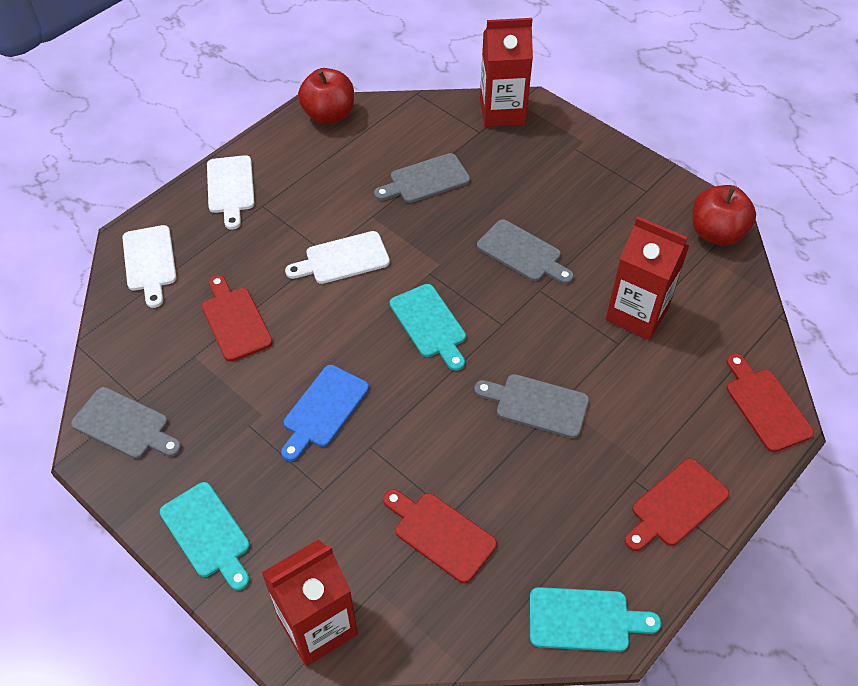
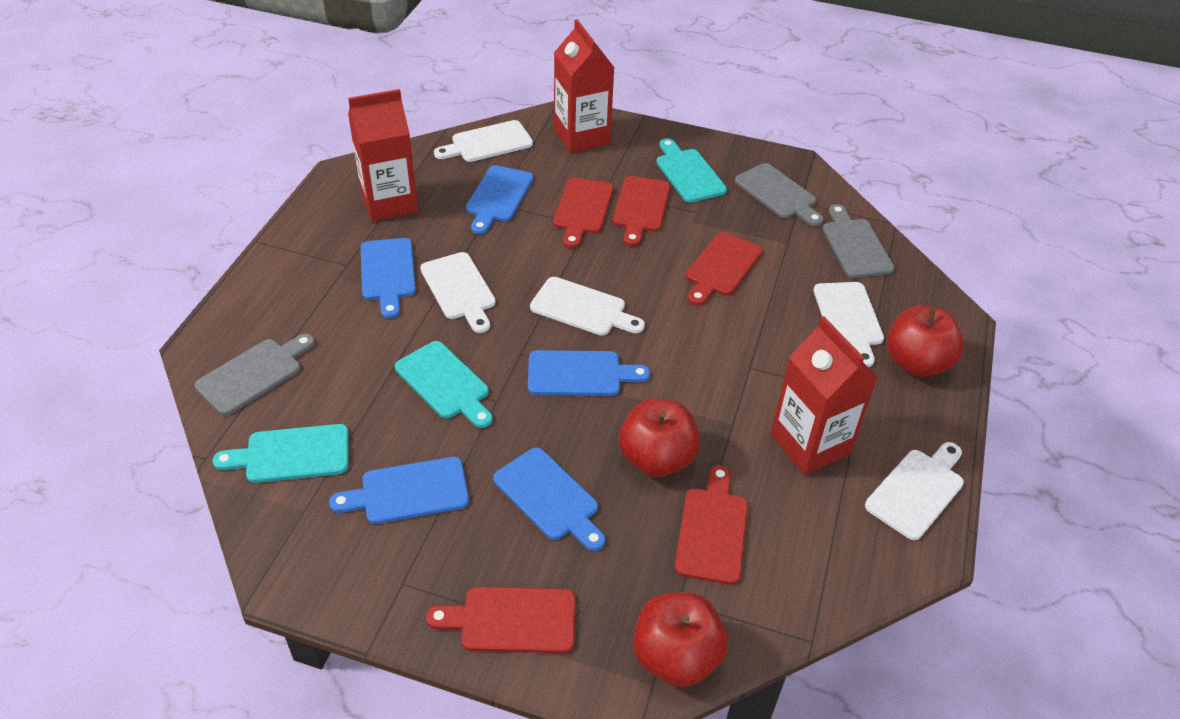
blue cutting board: [281,365,369,461] = 1 -> [329,457,469,524] [361,238,416,319] [466,165,533,234] [493,447,606,551] [528,350,650,396] = 5
grey cutting board: [71,387,181,459] [374,153,470,203] [474,374,589,438] [477,219,574,284] = 4 -> [195,334,315,416] [735,163,824,226] [823,204,895,278] = 3
red apple: [298,68,354,124] [692,185,756,246] = 2 -> [619,398,700,477] [633,592,728,687] [887,305,964,377] = 3
red cutting board: [202,275,273,362] [383,489,497,583] [625,458,729,551] [727,354,814,452] = 4 -> [426,587,575,653] [553,177,614,248] [613,176,670,246] [675,465,748,585] [686,232,763,306] = 5
white cutting board: [122,225,177,308] [207,155,255,229] [285,231,390,284] = 3 -> [420,252,496,333] [434,120,533,162] [530,277,645,336] [813,282,884,367] [865,442,964,540] = 5

